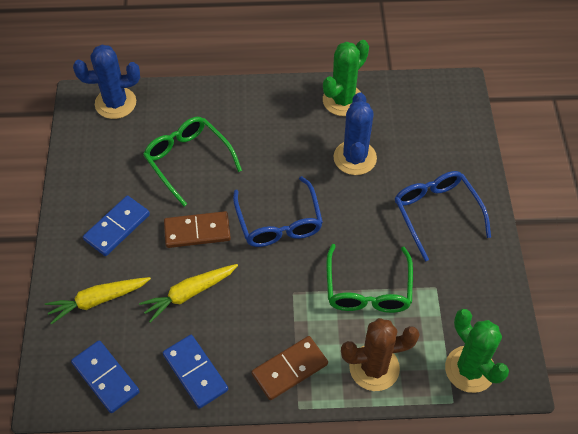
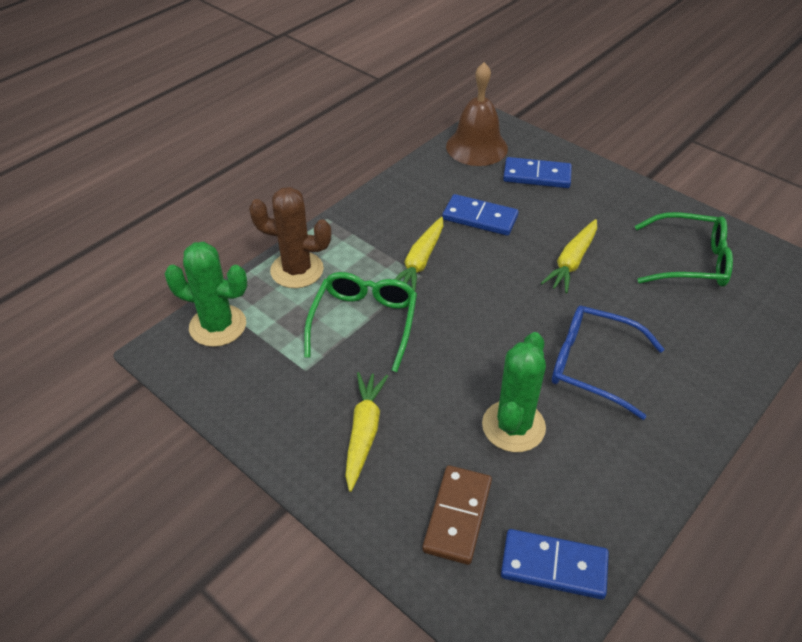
blue cactus: [73,45,140,119] [333,92,377,175] = 2 -> none = 0
blue glasses: [233,176,323,247] [394,171,491,261] = 2 -> [552,306,664,420] = 1
brown bell: none = 0 -> [446,62,508,166] = 1
brown domino: [164,211,231,248] [251,336,328,400] = 2 -> [422,465,492,565] = 1
yellow carrot: [45,277,151,325] [139,264,238,323] = 2 -> [345,372,388,492] [395,217,443,291] [541,219,597,293] = 3

